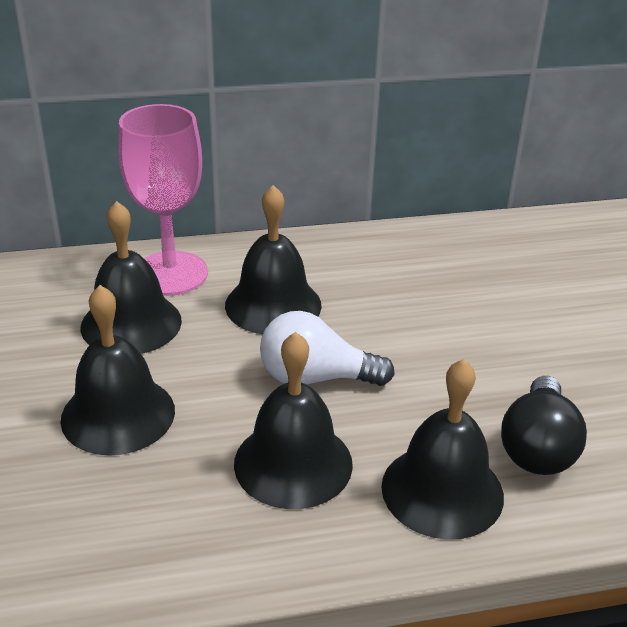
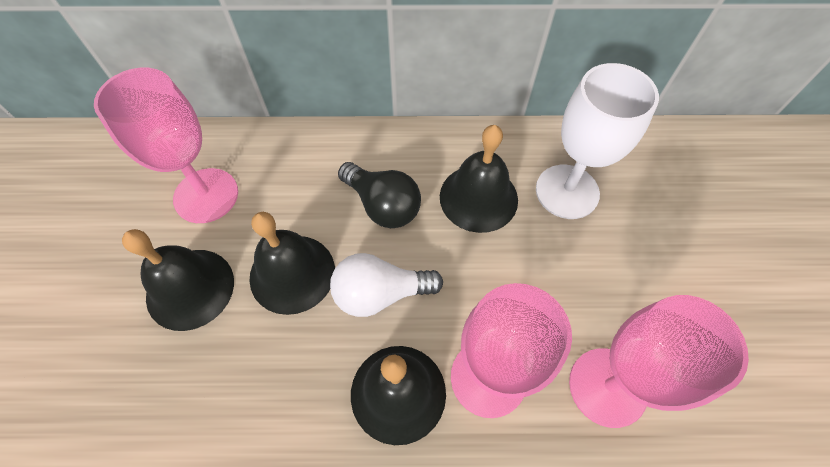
black bell: [60,285,175,456] [81,201,182,354] [225,185,322,334] [234,332,353,509] [381,359,504,540] = 5 -> [122,229,234,331] [250,212,335,315] [351,346,446,445] [440,125,518,233] = 4
pink goblet: [118,104,208,296] = 1 -> [94,68,238,223] [451,283,572,418] [569,295,749,428] = 3
white goblet: none = 0 -> [536,63,659,219] = 1

